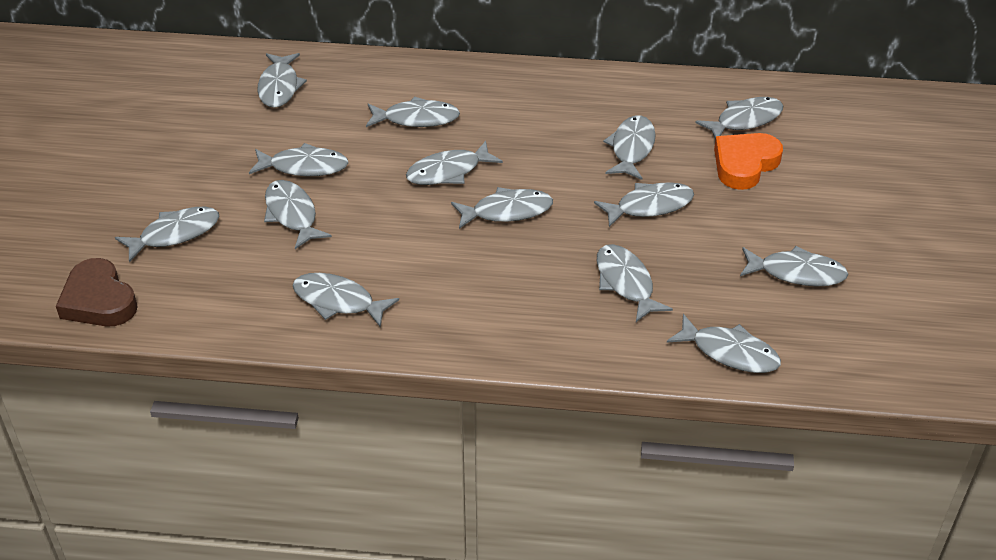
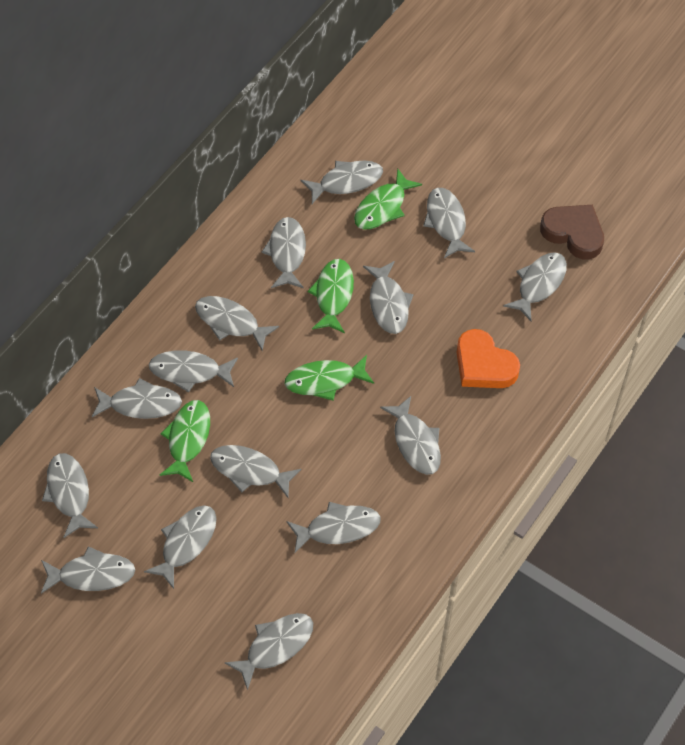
green fish: none = 0 -> [159,400,210,482] [284,355,374,400] [308,259,354,333] [354,169,422,230] = 4
grey fish: [115,207,220,262] [249,143,349,176] [257,53,307,108] [264,180,332,249] [292,273,399,328] [366,97,460,127] [406,141,503,185] [451,187,553,229] [594,182,694,227] [597,244,673,322] [603,115,656,180] [667,314,781,373] [695,97,783,140] [740,246,848,287] = 14 -> [41,546,135,594] [42,453,98,538] [92,378,182,419] [144,505,216,589] [149,350,238,393] [195,296,279,351] [210,445,301,498] [224,613,313,690] [261,217,306,288] [287,502,381,553] [301,161,383,204] [363,261,414,334] [380,396,441,475] [423,188,475,258] [503,252,567,321] = 15

